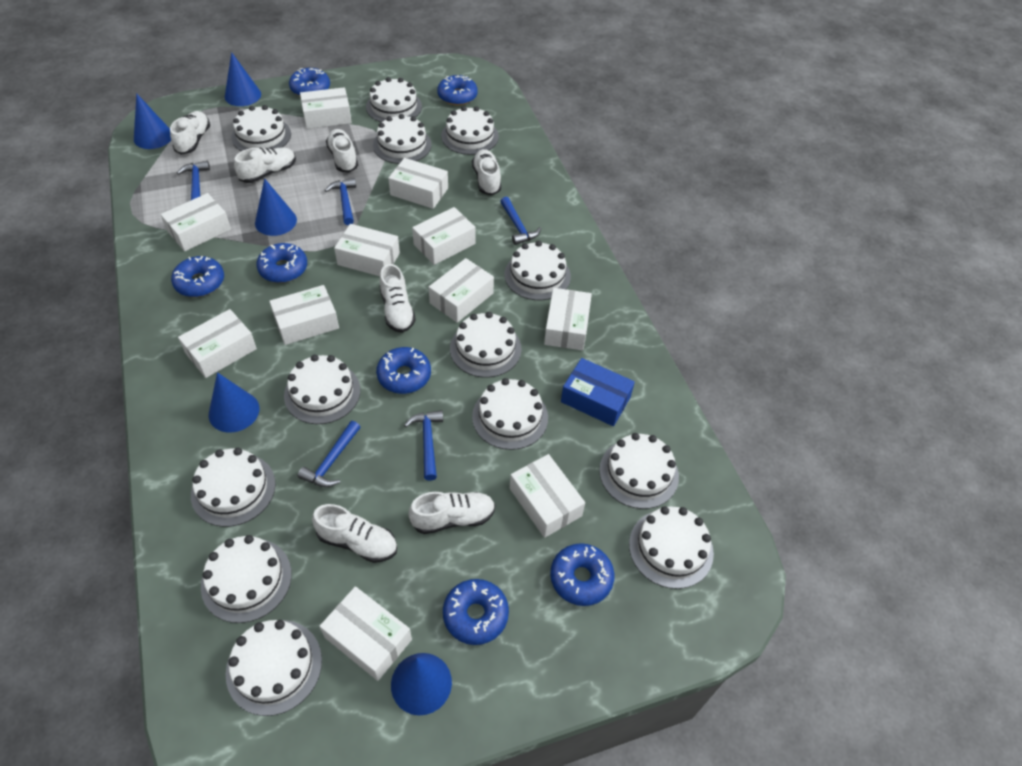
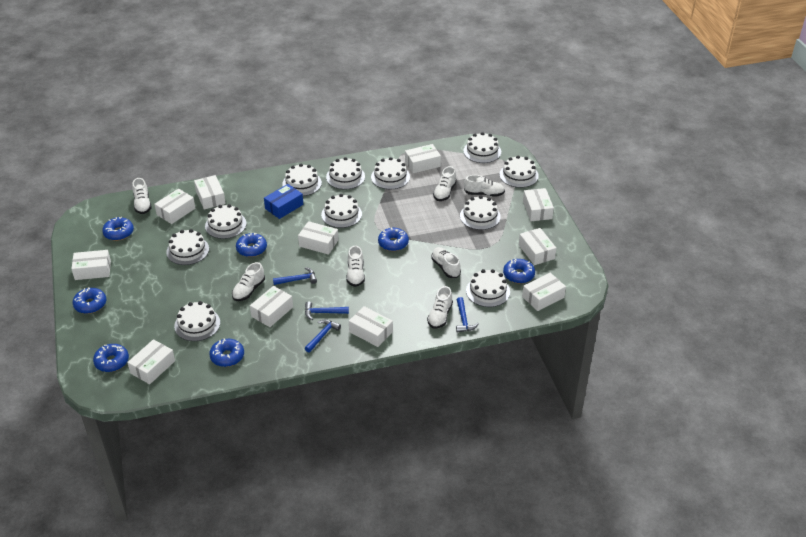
blue cone: [134,93,171,149] [209,372,259,433] [225,52,261,106] [255,178,297,236] [391,653,452,716] = 5 -> none = 0
blue hammer: [177,161,210,200] [298,421,360,487] [325,178,356,225] [404,410,443,481] [500,197,541,245] = 5 -> [273,267,317,285] [305,301,349,320] [305,319,341,353] [456,297,479,333] = 4
white cake: [191,448,276,527] [201,535,292,623] [226,620,322,716] [231,105,291,151] [284,355,360,424] [366,77,422,123] [373,114,432,164] [441,106,499,155] [450,312,522,378] [472,378,548,450] [505,241,571,300] [599,433,679,509] [629,506,714,589] = 13 -> [166,229,209,265] [174,301,220,341] [205,204,247,239] [282,164,322,196] [321,194,362,228] [326,157,365,189] [371,157,410,189] [460,196,501,230] [463,132,501,163] [466,269,510,307] [500,155,539,188] = 11

